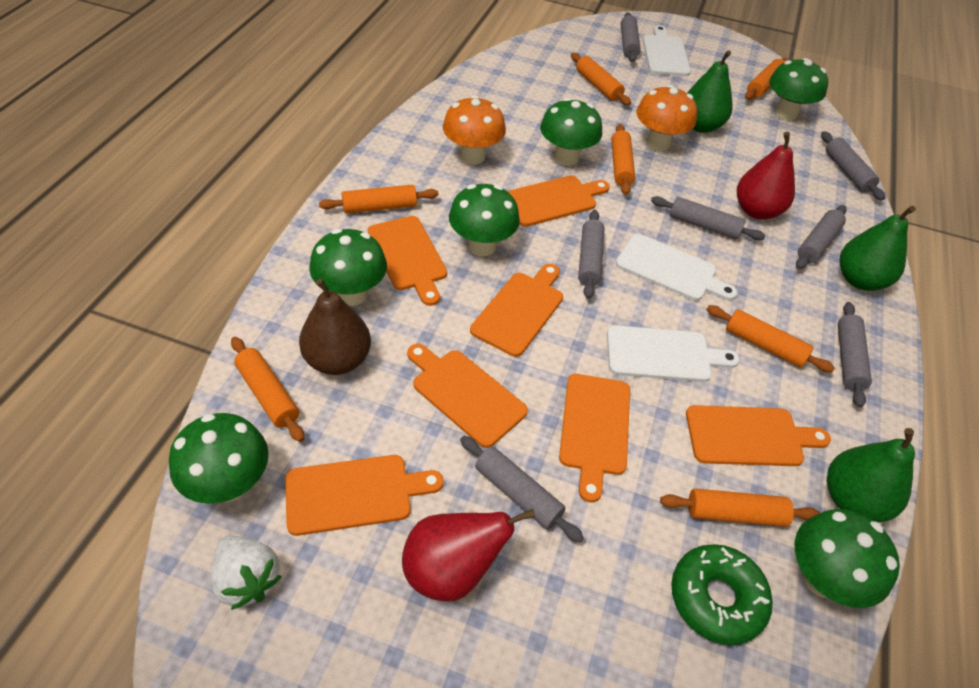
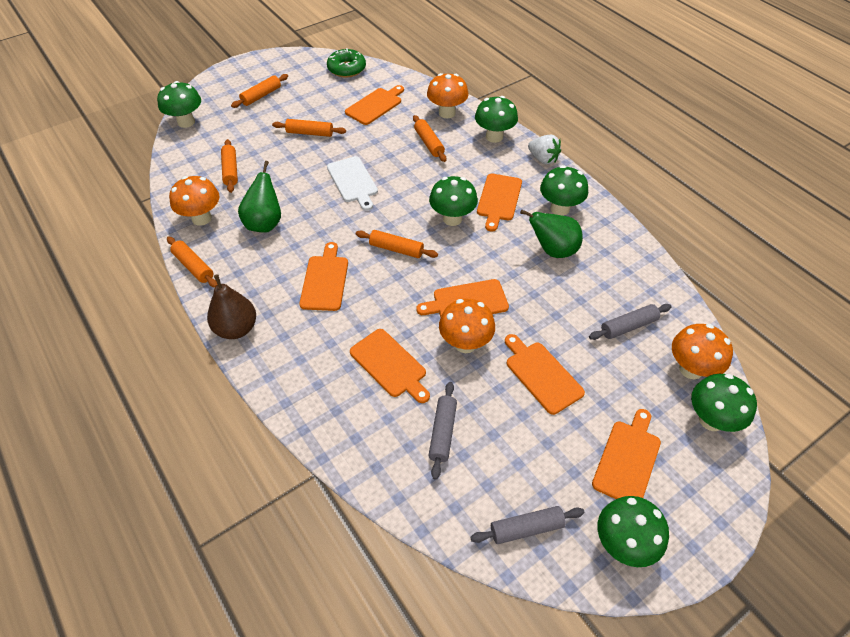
green pear: [687,50,733,133] [827,428,915,522] [840,206,916,291] = 3 -> [238,161,281,233] [520,210,583,258] = 2
grey rolling pin: [460,436,584,543] [578,210,605,299] [621,12,641,62] [651,196,766,240] [796,205,847,269] [821,131,885,201] [838,302,872,408] = 7 -> [428,382,457,480] [470,506,585,544] [589,304,672,340] = 3
orange mushroom: [443,95,506,165] [637,85,697,151] = 2 -> [169,176,220,226] [427,73,469,119] [439,299,495,353] [672,324,733,379] = 4
orange rolling pin: [231,337,304,442] [319,185,438,214] [571,53,631,106] [611,124,635,195] [660,488,820,527] [706,305,835,373] [745,58,788,100] = 7 -> [167,236,218,288] [221,139,238,193] [231,74,288,108] [272,119,346,137] [356,230,438,258] [413,115,446,162] = 6
red pear: [402,509,535,602] [737,132,795,220] = 2 -> none = 0
white cutting board: [607,325,740,382] [616,234,737,301] [643,25,691,76] = 3 -> [327,156,378,211] = 1

